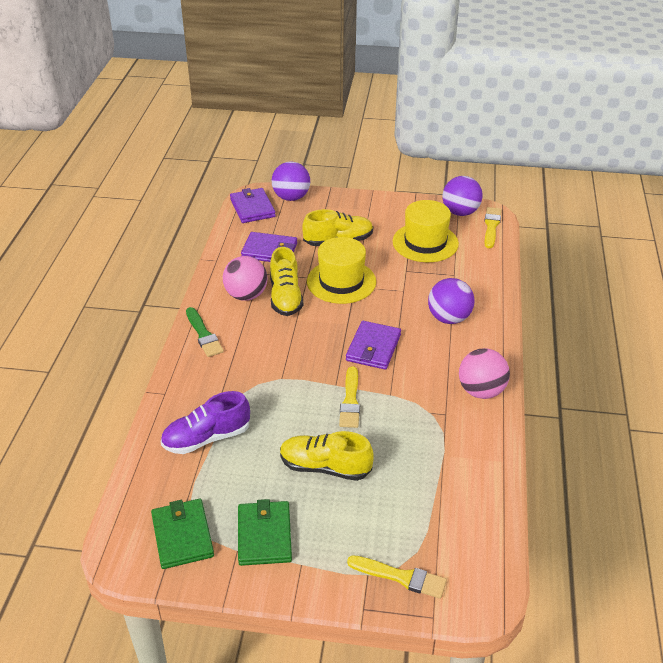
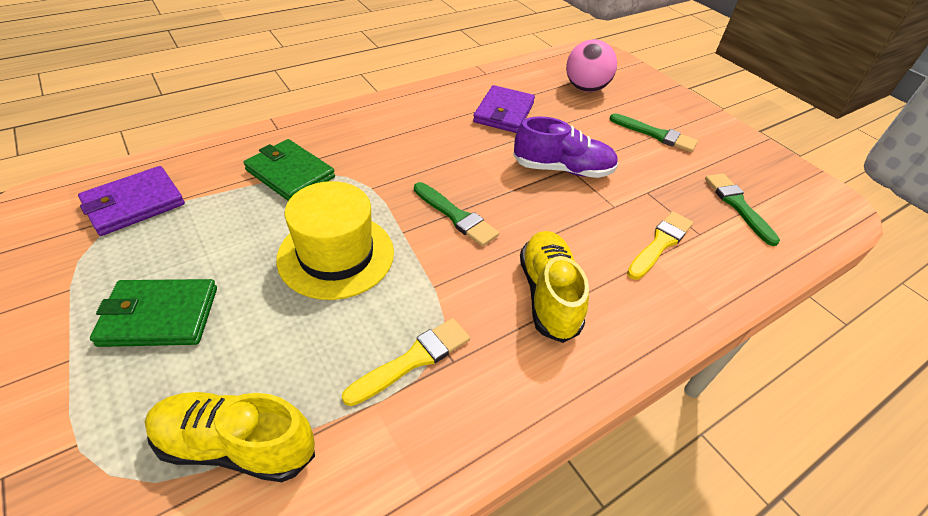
green brush: [186,307,224,357] = 1 -> [414,182,499,247] [609,113,698,152] [705,173,780,246] = 3
pink ball: [223,256,267,301] [459,348,510,399] = 2 -> [566,39,617,92] = 1
purple ball: [272,161,310,201] [428,278,475,324] [443,176,483,216] = 3 -> none = 0
purple wallet: [230,188,276,223] [241,232,297,262] [346,321,401,370] = 3 -> [78,166,185,236] [473,85,535,133] = 2
yellow brush: [339,366,360,428] [347,555,447,599] [485,207,501,248] = 3 -> [342,318,470,406] [627,211,693,280] = 2
yellow hat: [307,237,376,304] [393,200,459,262] = 2 -> [276,181,394,300] = 1
yellow shoe: [270,247,303,316] [280,431,374,481] [302,209,373,246] = 3 -> [145,392,315,482] [520,231,589,343] = 2

